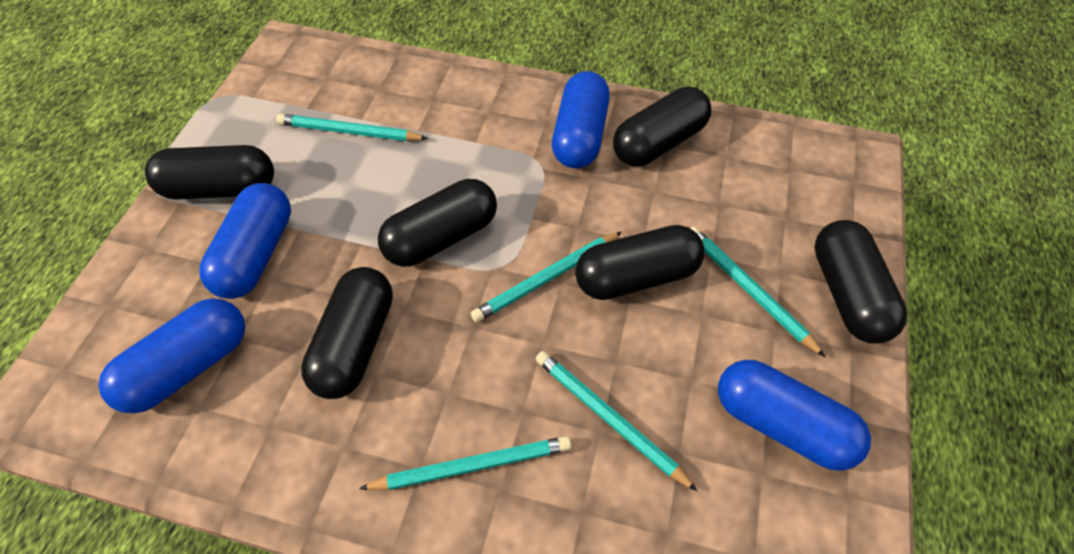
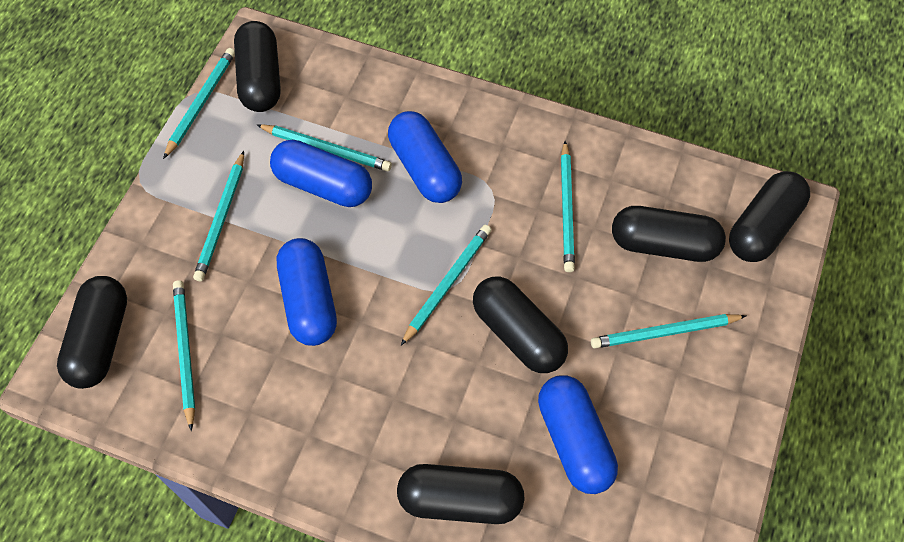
turquoise pencil: [276,114,428,141] [359,436,571,490] [471,232,622,322] [536,351,698,491] [690,226,826,357] = 5 -> [163,48,235,159] [173,280,195,431] [193,151,244,282] [257,124,392,171] [401,225,491,345] [561,141,575,272] [591,314,746,349] = 7

